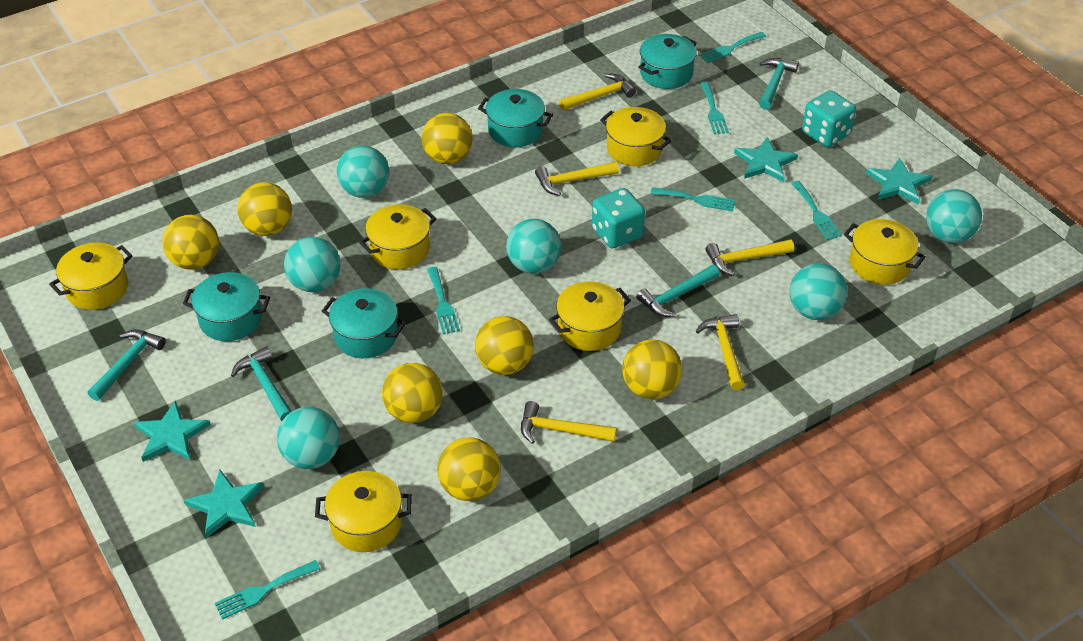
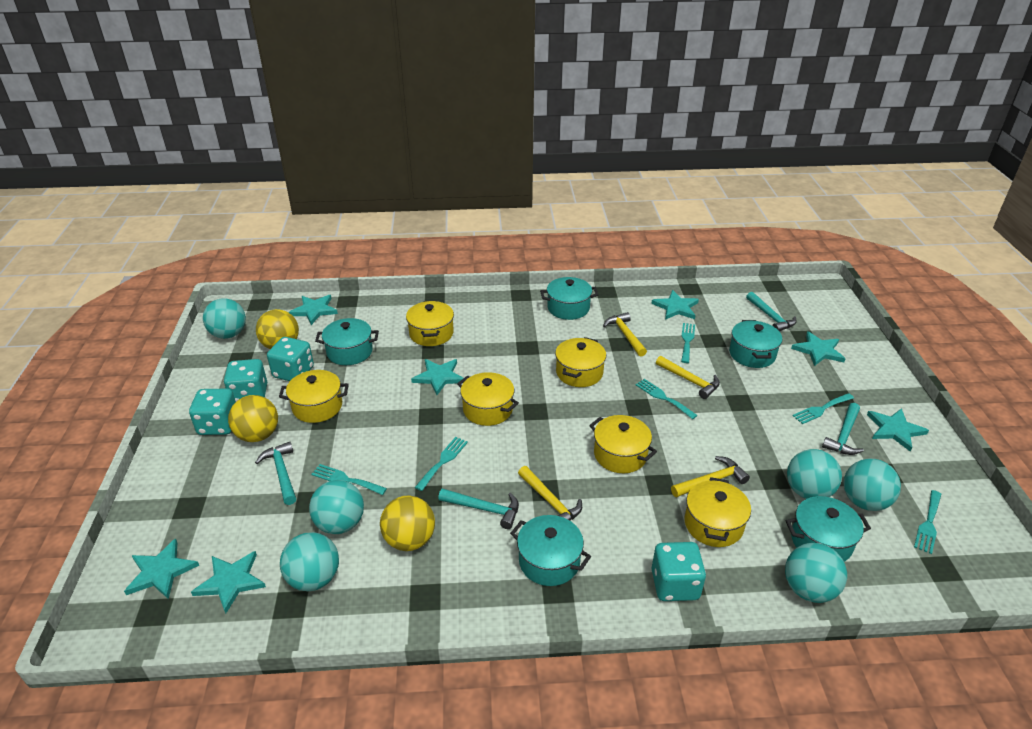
turquoise dice: [592,188,645,248] [802,90,856,147] = 2 -> [189,389,236,435] [224,359,267,401] [267,337,314,381] [652,542,706,601] = 4
turquoise pot: [183,272,270,341] [322,288,406,358] [478,89,553,147] [638,34,697,89] = 4 -> [315,318,379,365] [510,515,591,586] [540,277,599,320] [729,320,782,368] [786,496,871,562] = 5
turquoise star: [134,400,211,462] [184,469,264,538] [734,137,798,182] [866,158,932,205] = 4 -> [124,538,199,599] [191,551,266,613] [288,295,338,325] [411,359,464,395] [651,290,699,320] [791,331,846,366] [867,408,929,452] = 7
yellow ball: [163,215,219,270] [238,182,292,236] [382,363,443,423] [422,113,473,164] [437,438,501,501] [475,316,534,375] [622,340,682,399] = 7 -> [228,395,278,442] [256,309,299,349] [380,496,435,551] = 3
yellow hammer: [521,401,617,444] [535,162,619,196] [559,74,636,111] [696,314,745,390] [705,239,794,276] = 5 -> [518,466,582,521] [603,312,647,357] [656,356,720,399] [671,456,750,497] = 4

